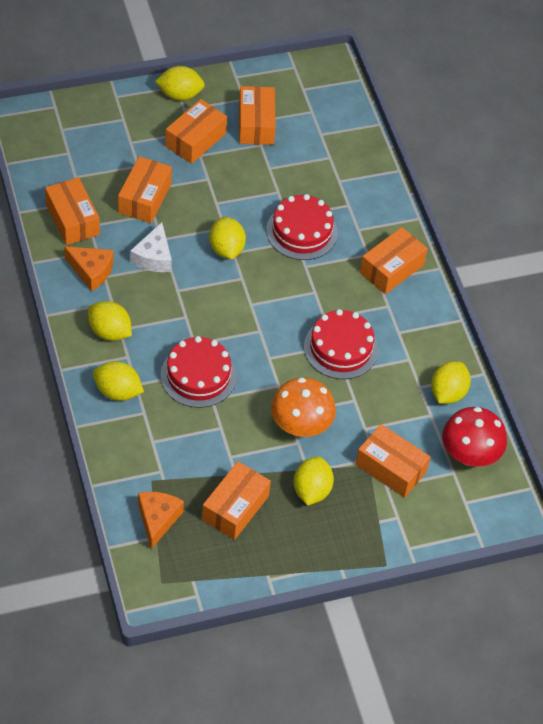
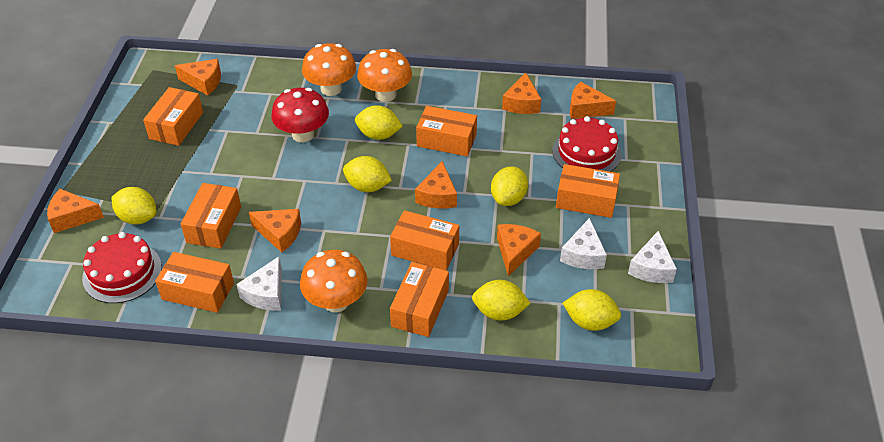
orange cheese: [64,246,114,291] [138,492,184,549] = 2 -> [47,189,104,233] [175,59,221,95] [249,209,301,253] [415,161,457,209] [497,224,541,276] [502,72,541,114] [570,82,616,119] = 7
orange mushroom: [271,378,336,437] = 1 -> [300,250,367,313] [302,43,356,96] [357,49,412,102] = 3
red cake: [161,336,237,408] [266,194,338,260] [304,309,378,379] = 3 -> [82,232,162,303] [552,116,622,172] = 2
white cheese: [130,222,172,272] = 1 -> [236,256,282,310] [560,218,607,269] [628,231,677,283] = 3

